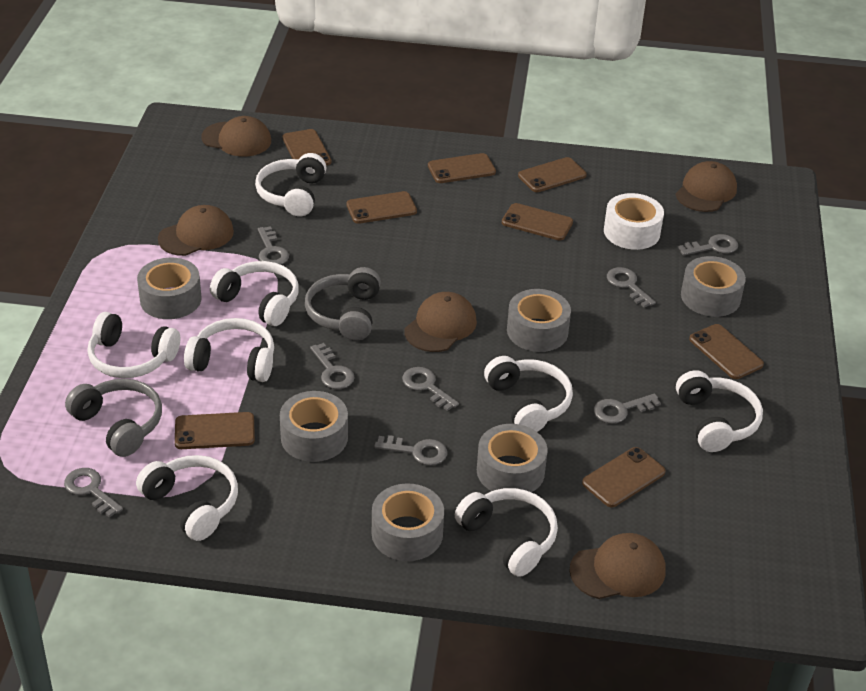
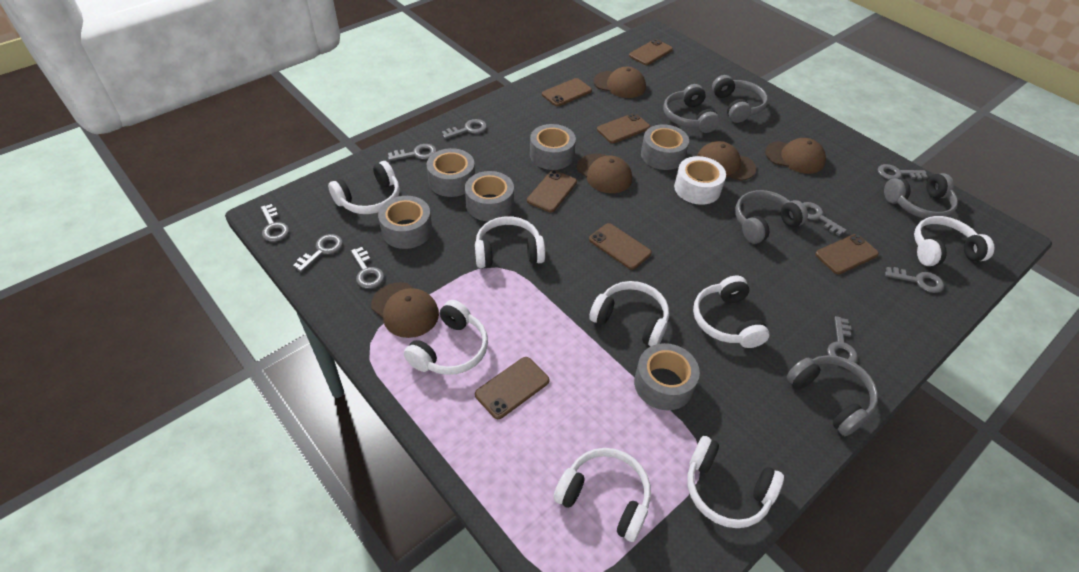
brown phone: [175,412,255,449] [282,129,331,166] [346,191,417,224] [428,153,496,183] [502,203,573,241] [518,157,587,192] [582,447,666,507] [689,324,764,379] = 8 -> [475,357,549,419] [527,170,577,212] [542,78,592,107] [589,223,652,270] [597,113,650,143] [629,39,673,65] [815,234,879,274] = 7
grey headphones: [65,379,162,457] [305,267,381,340] = 2 -> [663,84,720,133] [712,75,768,123] [735,190,808,244] [787,355,878,436] [884,173,958,219] = 5
grey key: [64,468,123,517] [258,226,289,265] [310,343,355,389] [374,435,447,466] [402,367,459,411] [594,393,661,424] [607,267,656,307] [678,234,738,256] = 8 -> [260,204,289,242] [293,234,343,272] [351,247,384,289] [388,144,437,161] [442,119,487,139] [803,202,847,236] [827,316,858,363] [878,164,928,180] [885,267,944,293] = 9

